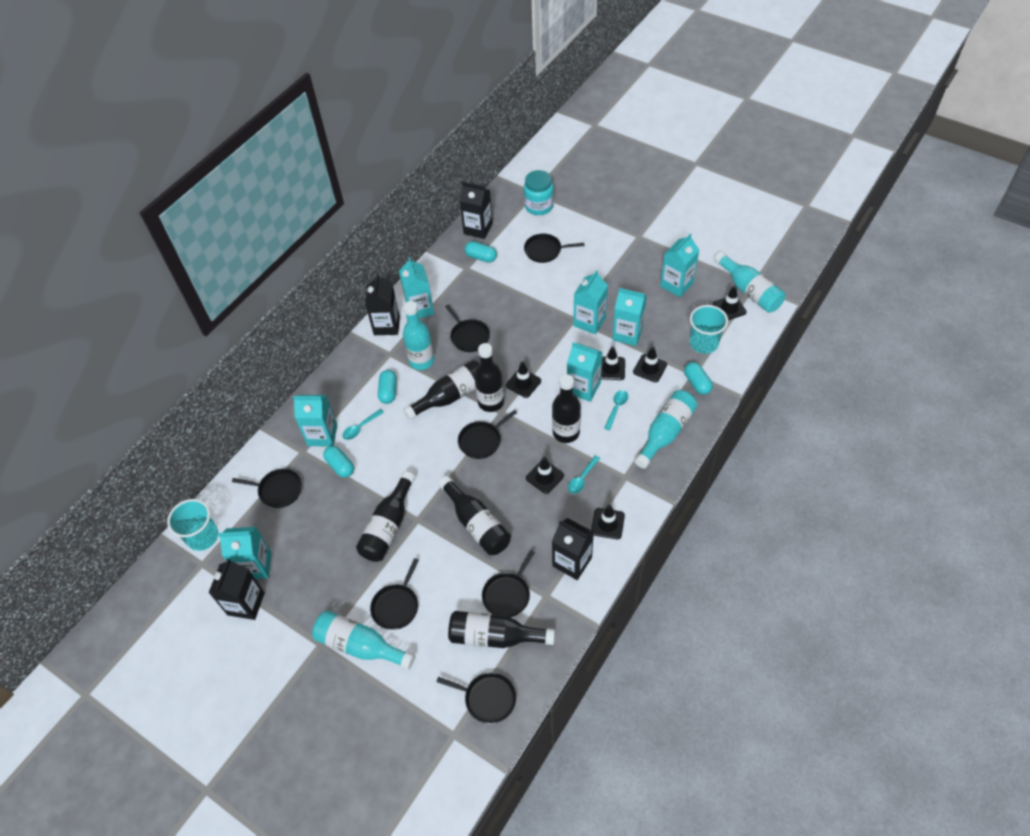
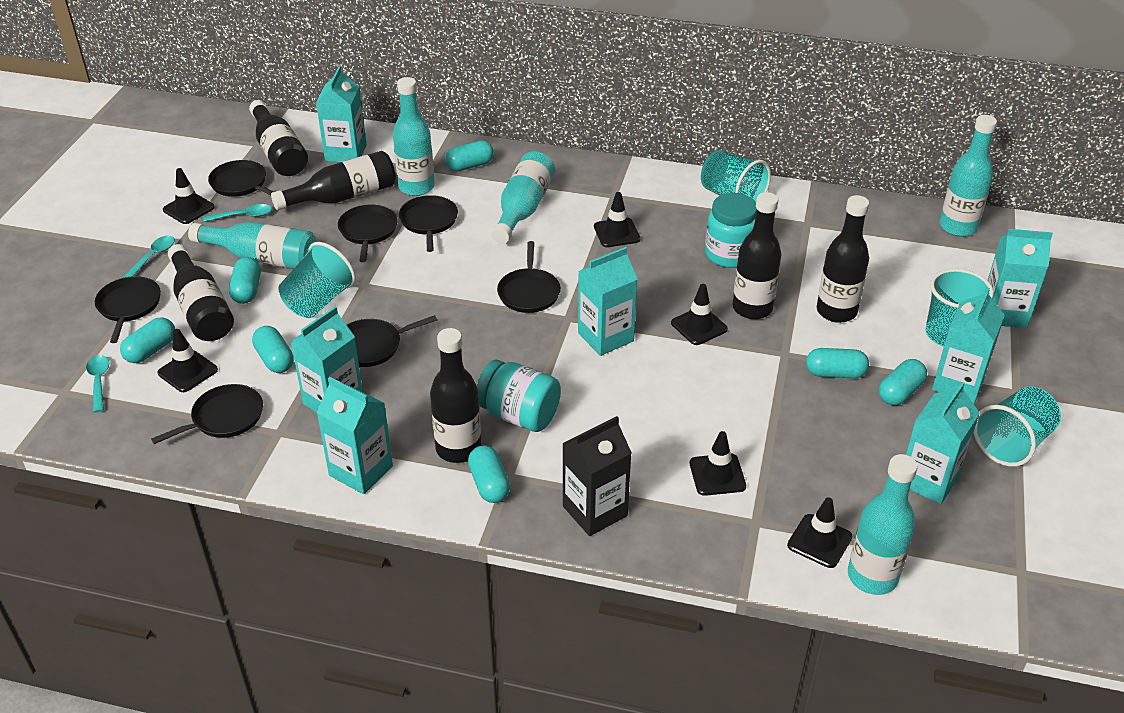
black carton: [209,559,265,620] [365,274,400,335] [459,182,493,239] [552,518,594,580] = 4 -> [562,416,632,536] = 1
turquoise bottle: [312,610,415,670] [403,301,434,370] [634,390,697,469] [714,251,785,313] = 4 -> [188,222,317,269] [393,77,435,196] [491,151,555,244] [848,454,918,595] [940,115,997,237] = 5
turquoise capsule: [323,446,354,478] [378,370,397,404] [465,241,497,263] [684,362,713,395] = 4 -> [120,317,175,363] [229,257,261,304] [252,326,294,373] [445,140,494,171] [468,445,510,503] [806,348,869,378] [879,359,927,405] = 7
turquoise cup: [167,499,218,551] [690,305,728,354] = 2 -> [278,242,356,318] [701,150,771,202] [925,269,994,347] [974,387,1061,467] = 4
turquoise jar: [524,170,554,215] = 1 -> [477,359,561,432] [705,193,757,268] = 2

